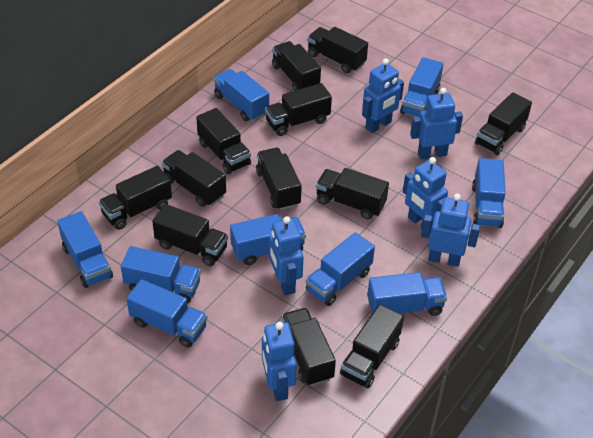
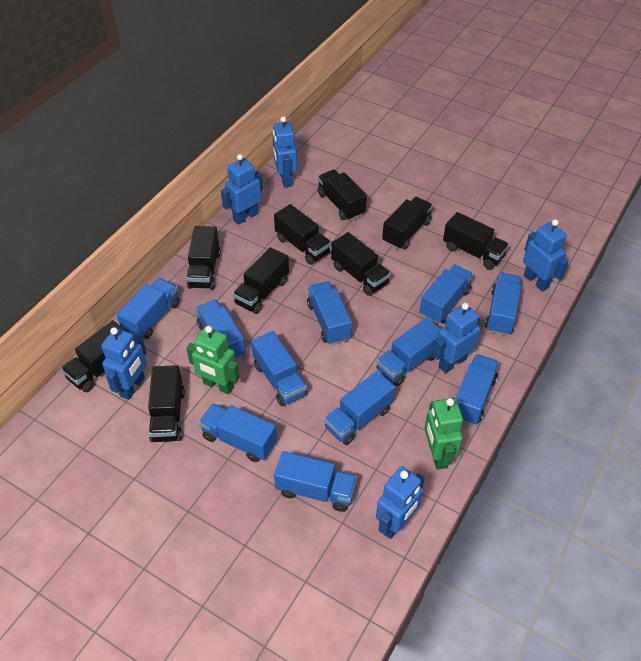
black truck: [98,166,172,230] [152,204,228,266] [162,150,226,207] [196,108,251,174] [256,147,302,210] [265,83,332,136] [272,41,321,91] [282,308,336,386] [307,27,368,73] [316,168,389,219] [340,304,404,388] [475,92,532,155] = 12 -> [61,320,128,392] [148,365,185,442] [187,226,221,289] [233,247,289,314] [274,204,331,265] [318,170,367,221] [331,232,391,296] [382,197,433,249] [443,212,509,270] = 9
blue truck: [57,211,113,288] [121,246,201,304] [126,279,207,348] [214,69,269,121] [230,214,306,265] [306,232,375,306] [367,272,447,316] [400,57,443,117] [472,158,506,228] = 9 -> [117,278,180,339] [196,299,246,360] [199,403,277,462] [251,331,307,406] [274,451,357,512] [307,281,352,345] [324,371,395,445] [376,318,441,386] [420,265,473,324] [456,354,499,425] [485,273,521,336] = 11
green robot: none = 0 -> [186,326,240,395] [424,398,463,470] = 2

